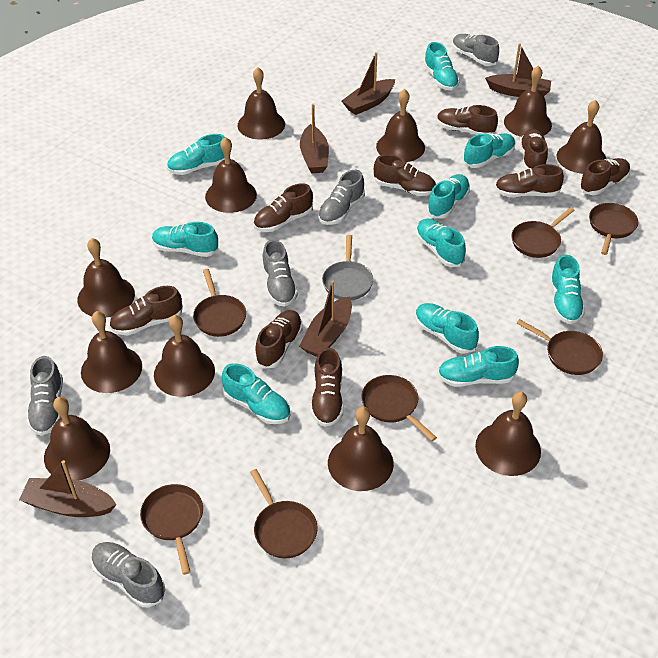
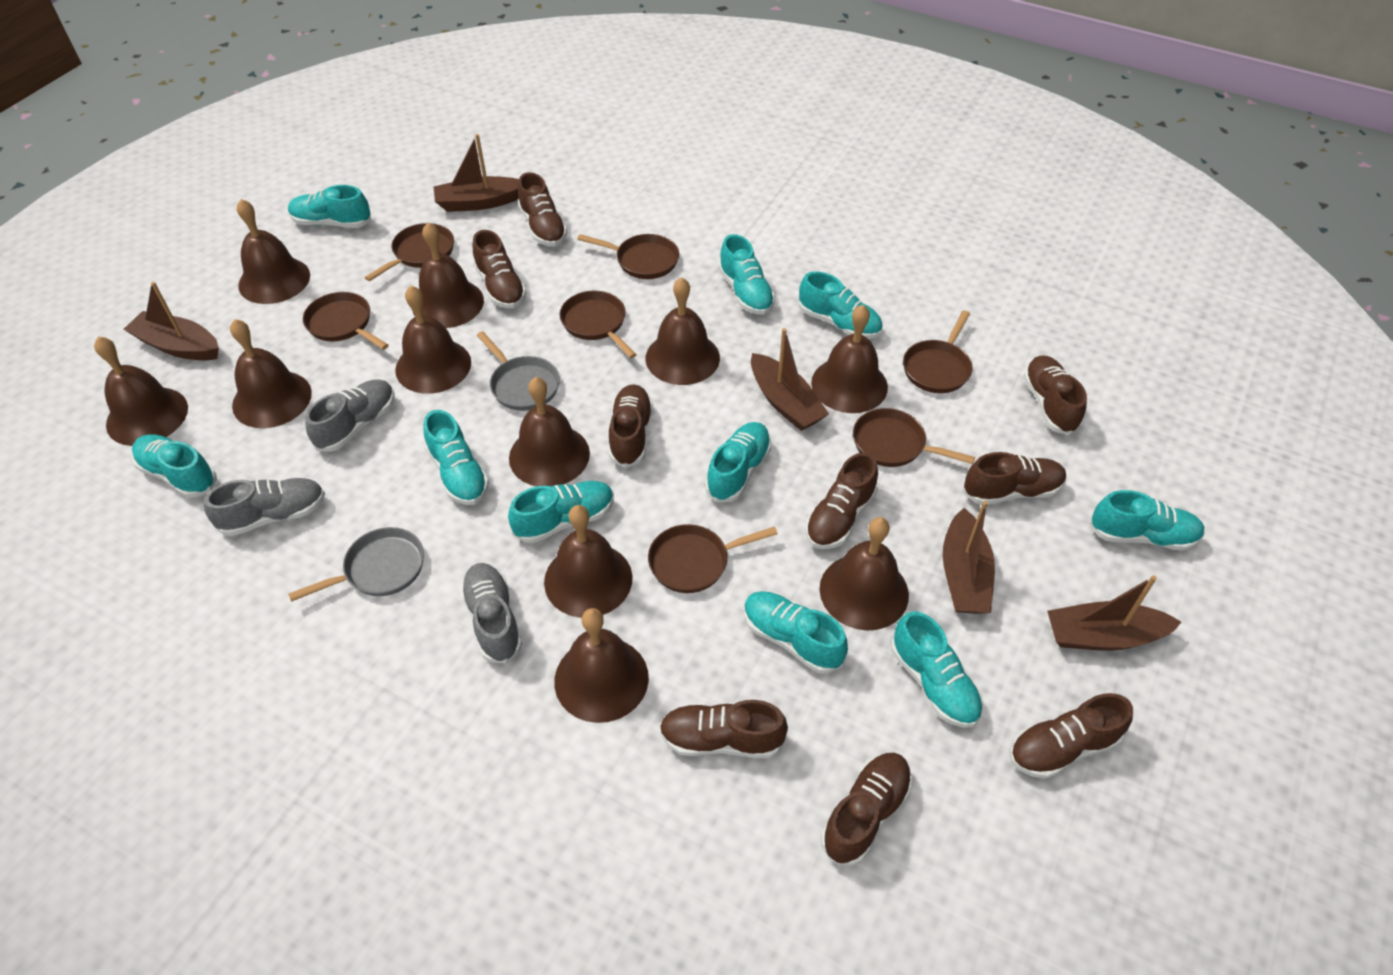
grey pan: [322,235,373,300] = 1 -> [288,527,424,602] [476,331,560,411] = 2
grey shoe: [27,356,63,436] [91,542,166,607] [262,239,298,307] [318,170,365,225] [452,34,499,66] = 5 -> [204,478,325,536] [305,379,395,452] [460,563,523,663] = 3

